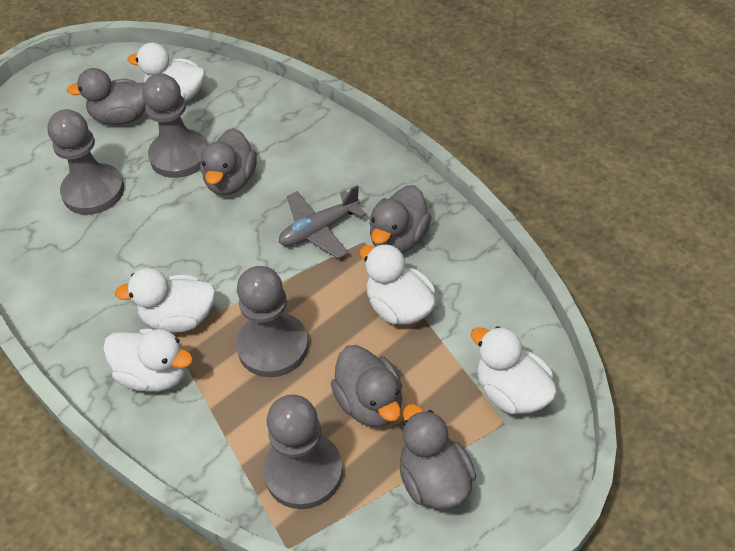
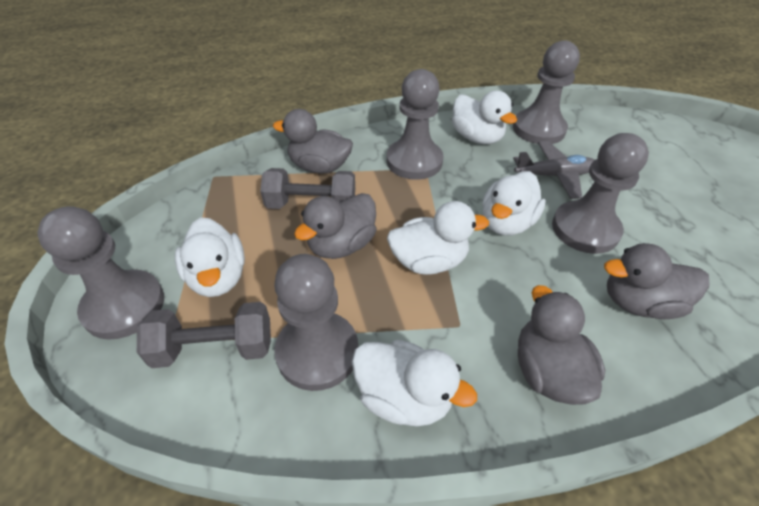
grey duck: [67,68,146,125] [200,128,257,195] [331,345,402,427] [369,185,431,253] [399,404,476,510] = 5 -> [273,109,353,174] [294,193,376,259] [518,285,605,405] [604,243,709,319] = 4
grey dumbbell: none = 0 -> [137,302,271,368] [260,168,355,209] = 2
grey pawn: [47,109,124,215] [142,73,208,178] [236,266,309,377] [263,395,343,509] = 4 -> [37,206,164,340] [274,254,358,391] [387,69,443,180] [513,40,580,144] [552,133,649,254] = 5

